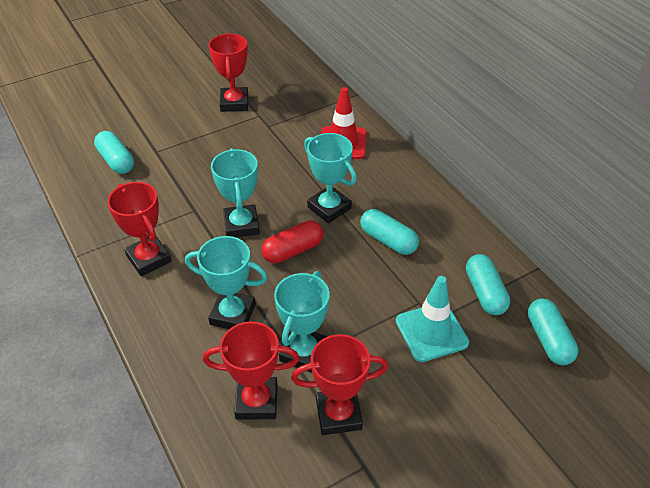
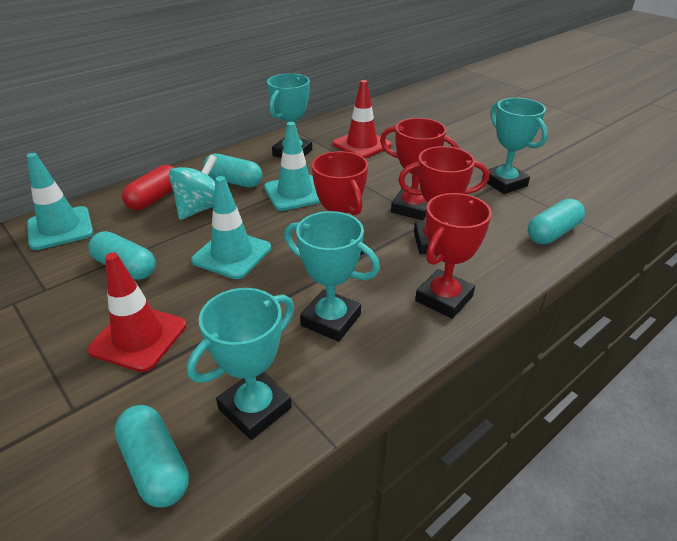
red traffic cone: [321,87,367,159] = 1 -> [87,252,186,372] [332,80,392,158] = 2
turquoise spinning top: none = 0 -> [169,155,217,220] = 1
turquoise traffic cone: [396,276,469,362] = 1 -> [27,153,93,250] [191,176,271,279] [264,122,321,211] = 3

